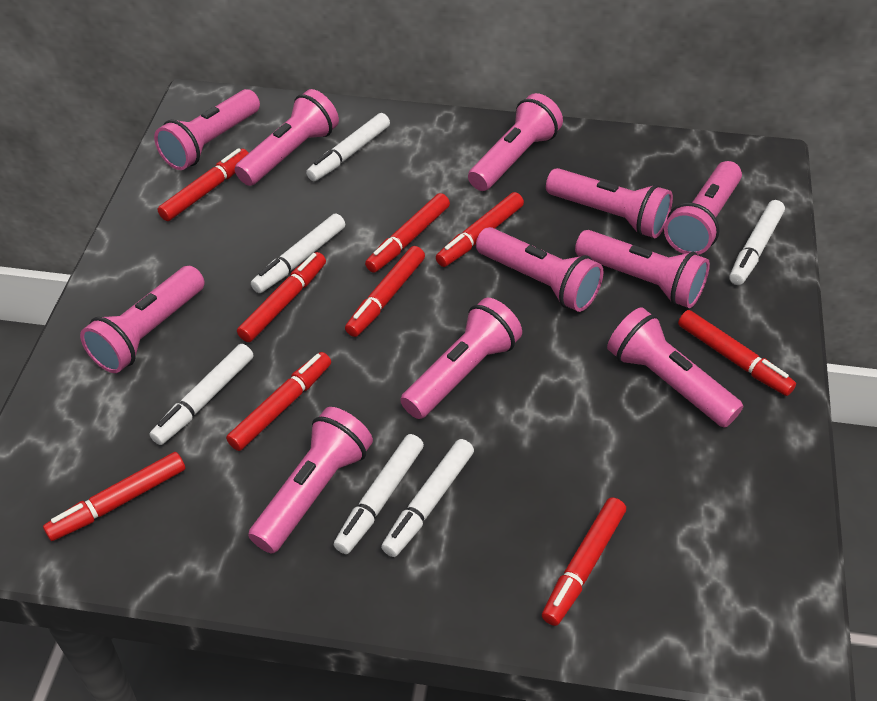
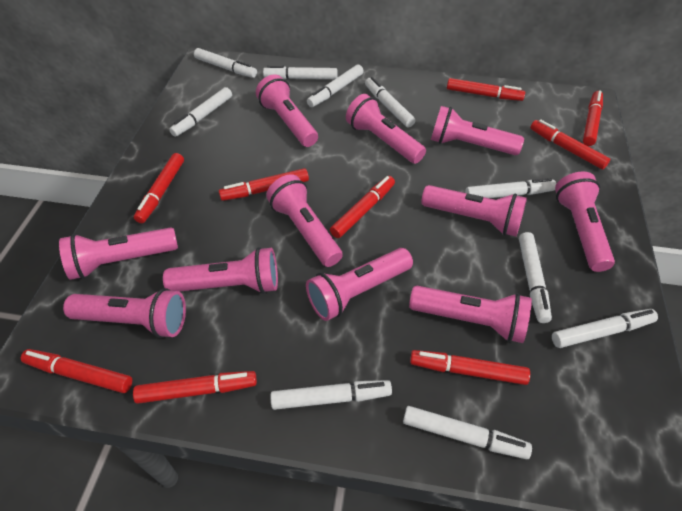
white marker: [150,344,253,445] [251,214,345,293] [306,113,390,181] [334,434,424,554] [381,439,474,557] [729,200,785,285] = 6 -> [169,87,232,137] [194,48,257,78] [263,65,337,79] [270,380,392,410] [307,65,364,107] [365,77,415,128] [403,406,532,459] [465,178,556,198] [519,232,552,323] [552,309,658,348] = 10

